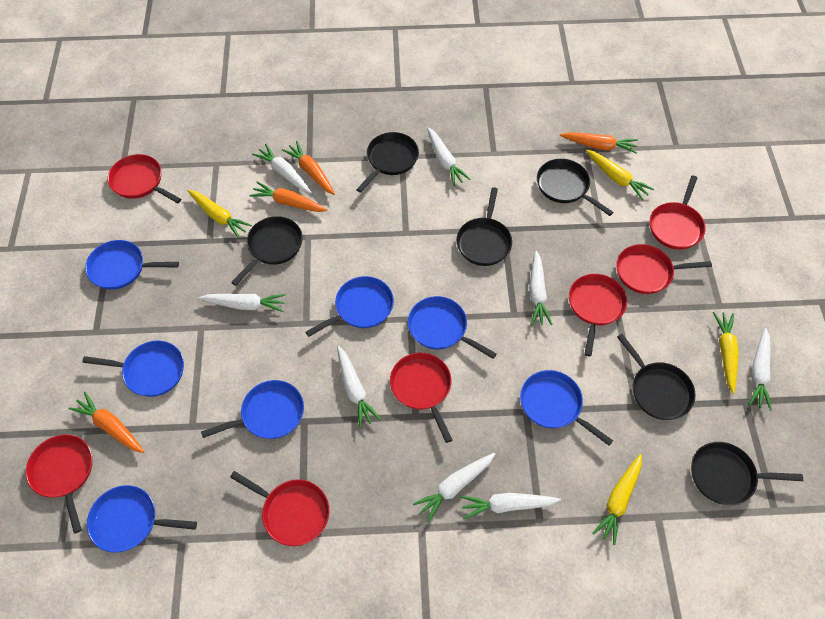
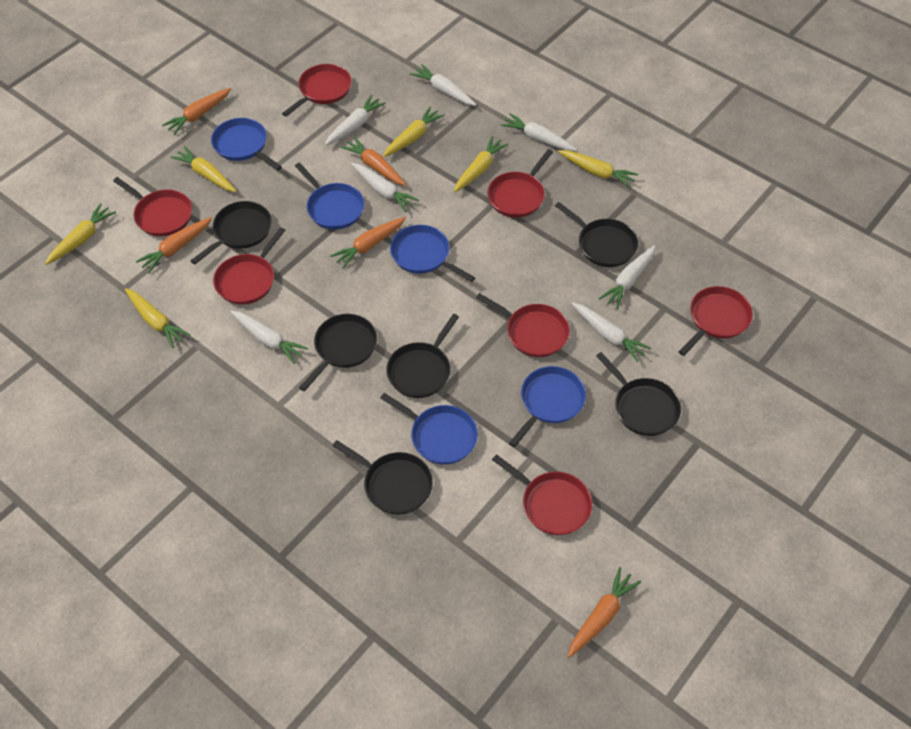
blue pan: [82,341,184,397] [85,240,179,290] [87,485,197,553] [201,380,304,439] [306,276,394,337] [408,296,497,359] [520,370,613,446] = 7 -> [211,118,282,171] [295,162,365,230] [380,393,478,465] [390,225,475,282] [509,366,586,447] = 5
orange carrot: [69,392,144,453] [249,182,328,212] [282,141,335,195] [560,132,638,154] = 4 -> [135,217,212,273] [162,88,231,135] [330,217,406,269] [341,137,406,186] [568,567,641,658] = 5
white carrot: [199,294,286,312] [252,144,312,194] [337,345,381,428] [413,453,495,522] [427,127,471,186] [461,493,561,519] [529,251,553,325] [749,328,772,411] = 8 -> [230,311,308,364] [325,95,386,146] [351,163,419,212] [410,64,476,106] [501,113,577,151] [571,302,651,362] [599,245,655,309] = 7
yellow carrot: [188,190,252,238] [586,150,654,200] [592,454,642,545] [713,312,739,394] = 4 -> [45,203,116,265] [125,288,191,348] [170,146,236,192] [383,106,445,157] [454,136,509,192] [558,150,638,188] = 6

